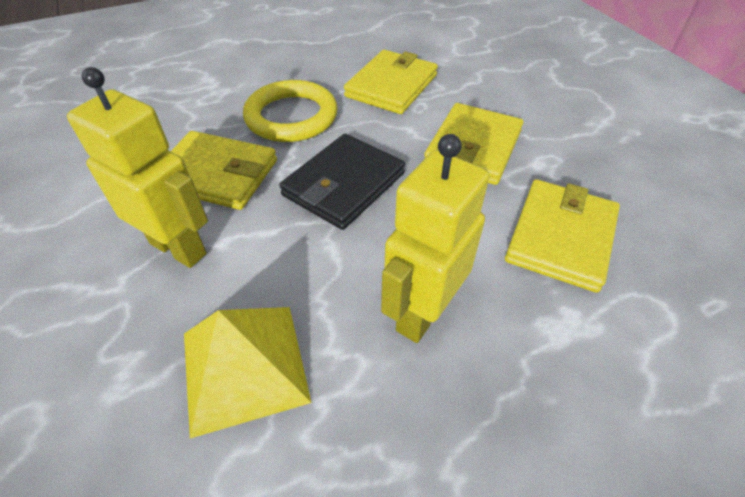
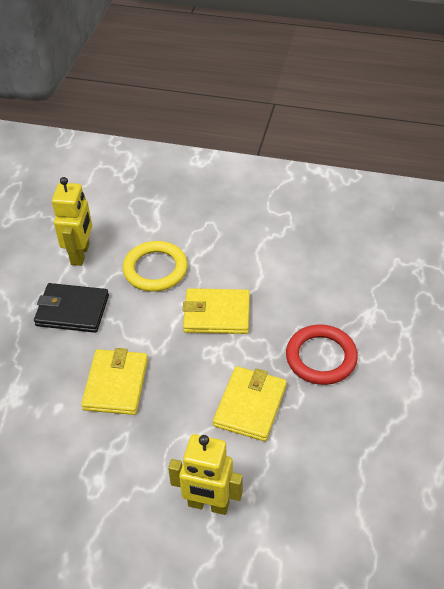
red ring: none = 0 -> [286,324,358,385] = 1
yellow pyramid: [184,307,312,438] = 1 -> none = 0
yellow wallet: [171,131,277,210] [344,50,438,114] [424,103,524,185] [505,179,620,293] = 4 -> [81,348,148,415] [182,288,250,334] [213,366,287,441] = 3

